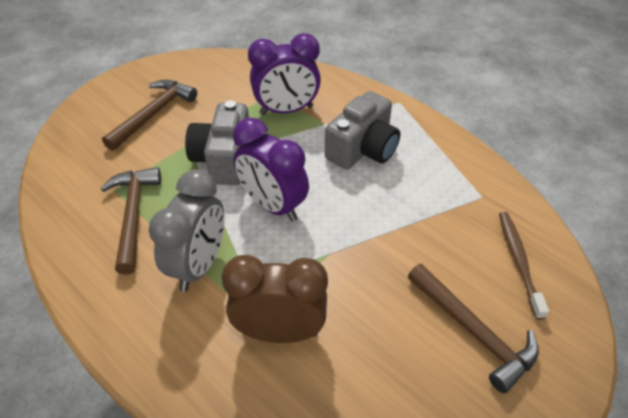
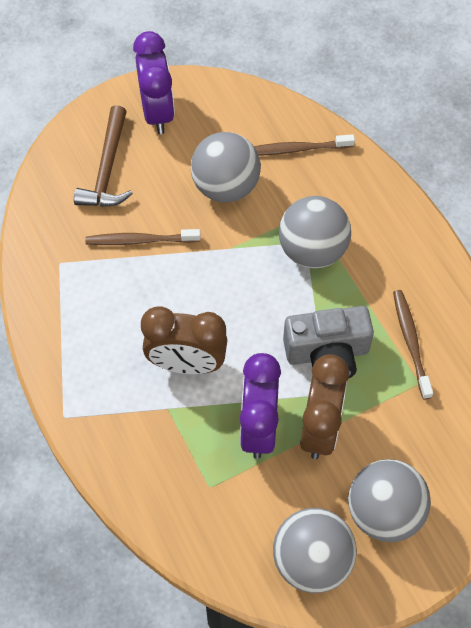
brown clock: [222,255,328,343] = 1 -> [141,306,227,374] [300,354,349,459] = 2
brown hammer: [101,167,161,275] [102,80,197,151] [408,264,539,393] = 3 -> [74,105,133,206] = 1
brown toothbrush: [499,212,549,320] = 1 -> [85,229,200,245] [254,134,355,156] [393,290,433,399] = 3
grey ball: none = 0 -> [191,132,261,203] [273,508,357,593] [279,196,351,268] [348,459,431,542] = 4
grey camera: [185,100,249,185] [325,91,400,170] = 2 -> [283,306,374,378] = 1
grey clock: [149,169,224,292] = 1 -> none = 0

